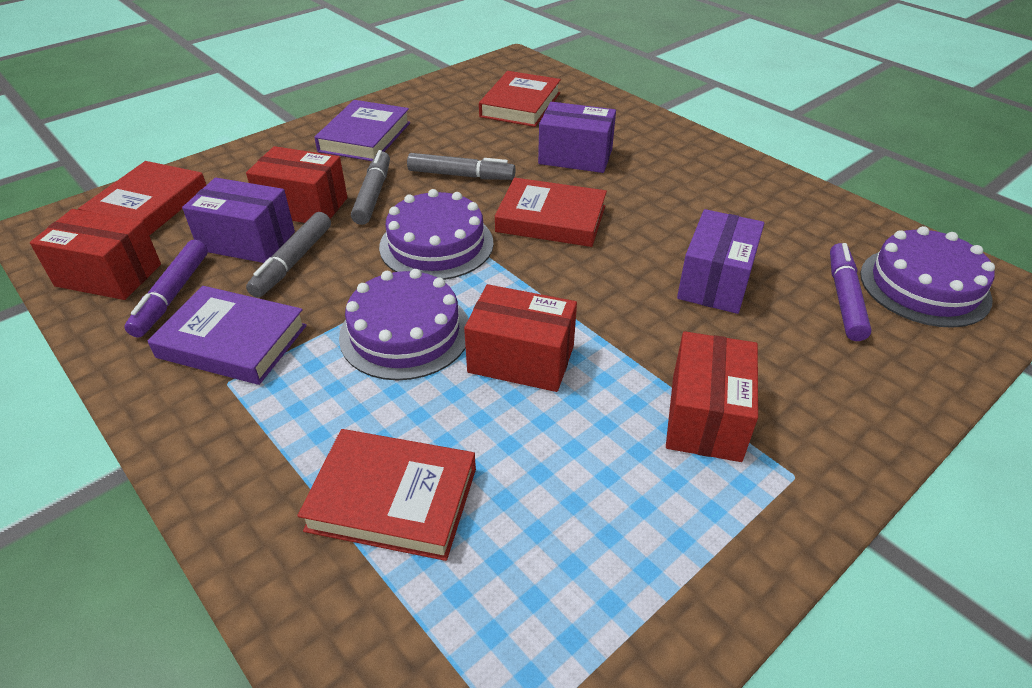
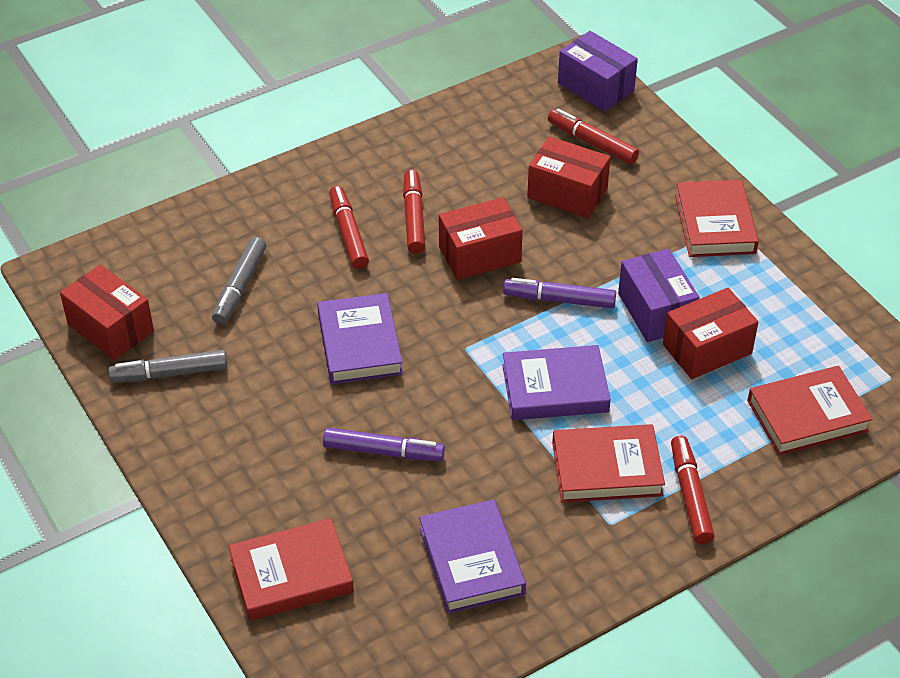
grey marker: [246,212,331,298] [351,150,390,225] [407,153,516,180] = 3 -> [108,350,227,383] [212,237,266,324] = 2
purple book: [147,286,307,385] [314,100,410,161] = 2 -> [317,293,403,384] [419,499,526,614] [502,345,611,420] = 3
purple box: [182,178,295,263] [538,102,616,173] [677,209,764,314] = 3 -> [558,31,638,112] [618,249,700,342] = 2
purple cake: [339,269,468,380] [379,189,494,280] [860,226,995,328] = 3 -> none = 0
red marker: none = 0 -> [329,186,369,269] [403,169,426,254] [548,109,639,164] [671,436,715,544] = 4

